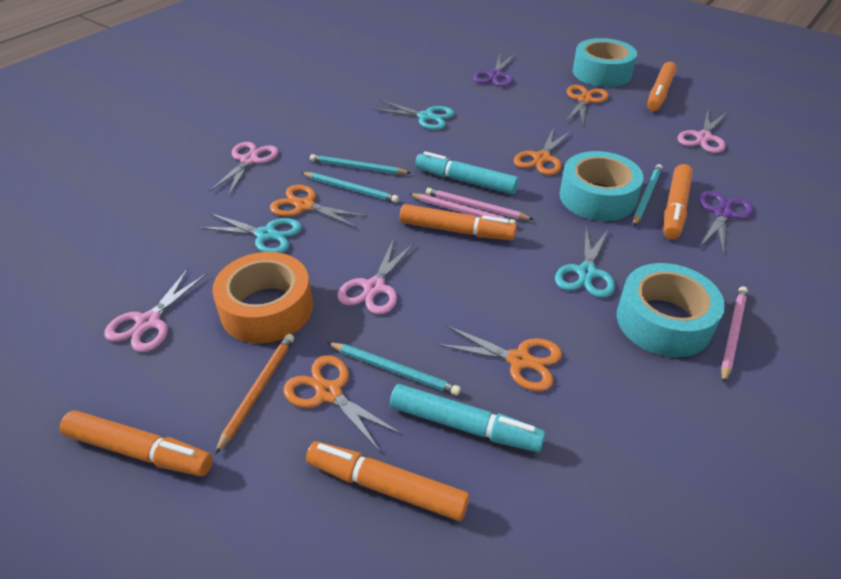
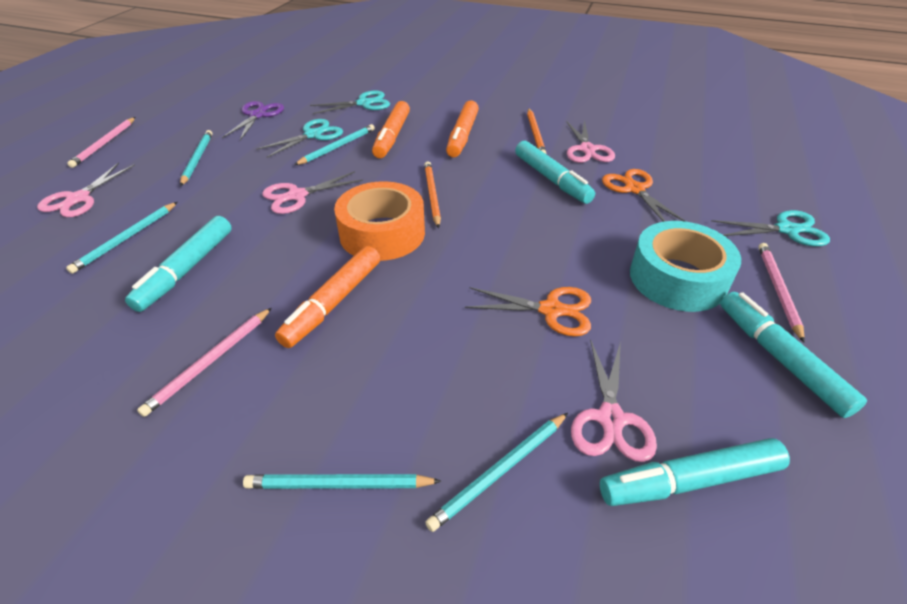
orange marker: [60,411,213,476] [306,441,470,521] [400,204,517,240] [647,62,677,111] [663,164,693,239] = 5 -> [275,246,380,348] [372,101,410,158] [446,100,479,157] = 3
orange pencil: [215,334,294,454] = 1 -> [424,161,441,228] [527,108,546,154] = 2
orange scissors: [270,185,368,228] [283,355,403,453] [436,325,562,391] [514,127,571,175] [565,85,609,126] = 5 -> [465,287,591,336] [602,169,686,222] = 2
purple scissors: [473,54,515,87] [699,191,754,255] = 2 -> [222,101,284,140] = 1
turquoise marker: [390,384,545,452] [415,151,519,194] = 2 -> [125,216,232,312] [515,141,595,204] [600,438,790,506] [720,292,867,418] = 4
turquoise pencil: [301,172,399,203] [310,154,411,174] [327,342,461,396] [633,164,663,226] = 4 -> [66,202,178,274] [180,130,212,186] [243,474,441,489] [294,124,375,165] [425,413,568,532] = 5
turquoise tape: [559,151,644,221] [573,38,637,87] [617,263,725,357] = 3 -> [630,221,741,312] = 1

